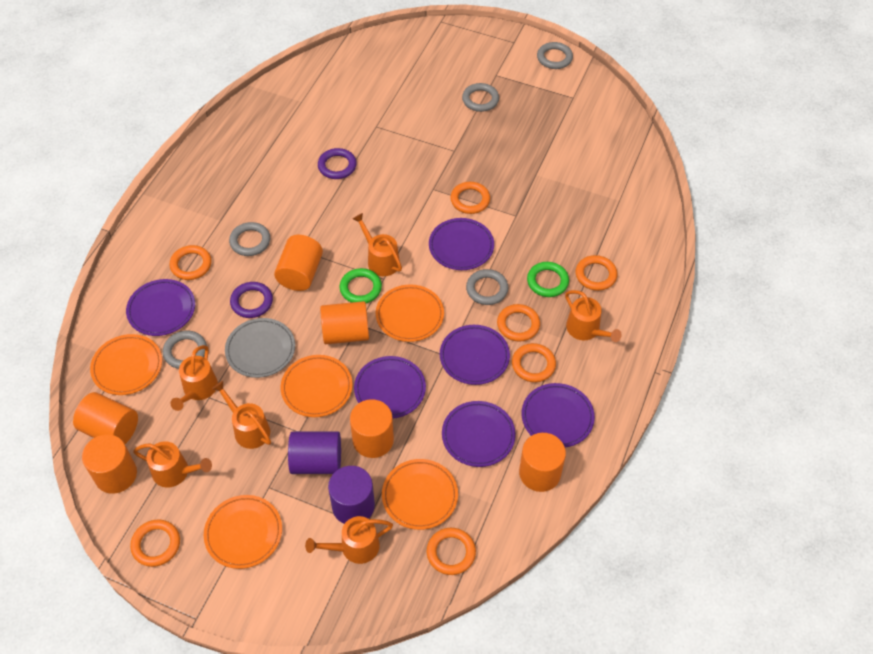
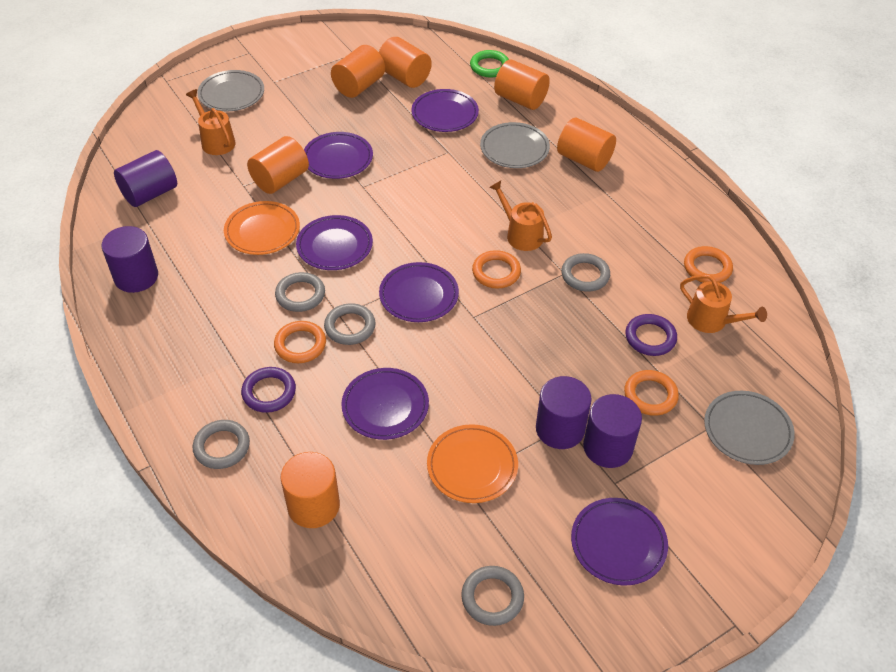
green ring: [340,268,382,303] [527,262,569,297] = 2 -> [470,50,509,77] = 1
grey plate: [225,318,295,378] = 1 -> [197,70,264,112] [480,122,550,168] [704,391,795,465] = 3
orange plate: [90,334,162,395] [204,495,282,569] [281,355,353,417] [376,284,444,342] [382,459,458,530] = 5 -> [224,201,300,255] [427,424,518,503] = 2
orange ring: [130,520,180,567] [170,245,212,280] [427,528,476,575] [450,182,490,214] [497,304,540,342] [512,343,556,382] [576,255,617,291] = 7 -> [274,321,326,363] [472,250,521,289] [624,370,679,416] [684,246,733,283] = 4
orange watering can: [133,441,212,488] [170,345,218,411] [212,381,271,449] [305,516,393,564] [353,213,402,276] [565,290,622,342] = 6 -> [186,89,236,155] [489,181,552,251] [680,274,767,333] = 3
purple cylinder: [288,431,341,474] [328,466,375,524] = 2 -> [101,226,158,293] [114,150,177,207] [536,376,592,449] [583,394,642,468] = 4

